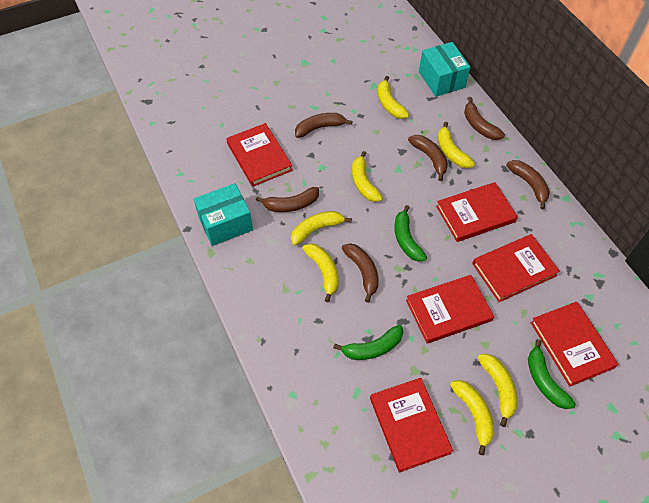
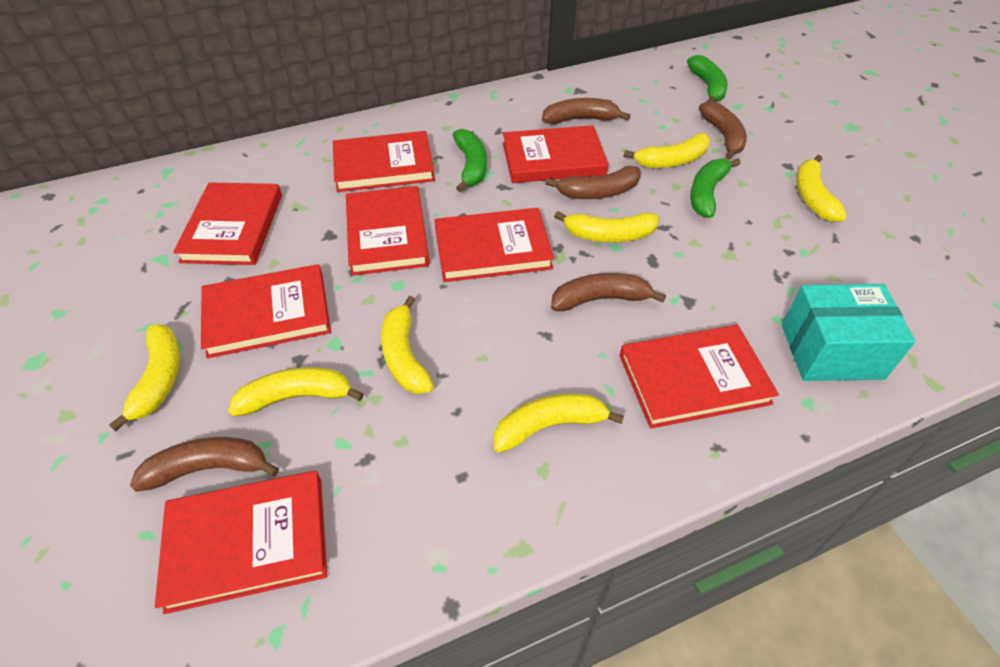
brown banana: [256,187,319,212] [295,113,353,138] [342,243,379,303] [408,135,448,181] [464,97,505,140] [506,160,550,209] = 6 -> [130,437,279,492] [542,98,630,124] [545,166,641,199] [551,273,666,311] [699,101,747,160] = 5
red book: [226,123,293,187] [370,378,453,472] [406,275,494,344] [436,182,518,242] [472,234,560,302] [530,302,618,387] = 6 -> [155,471,327,614] [173,182,282,265] [201,264,331,358] [333,131,435,192] [346,186,430,276] [435,208,554,282] [503,125,609,183] [620,325,779,429] = 8
turquoise box: [193,183,253,246] [419,42,470,97] = 2 -> [782,284,915,381] = 1

